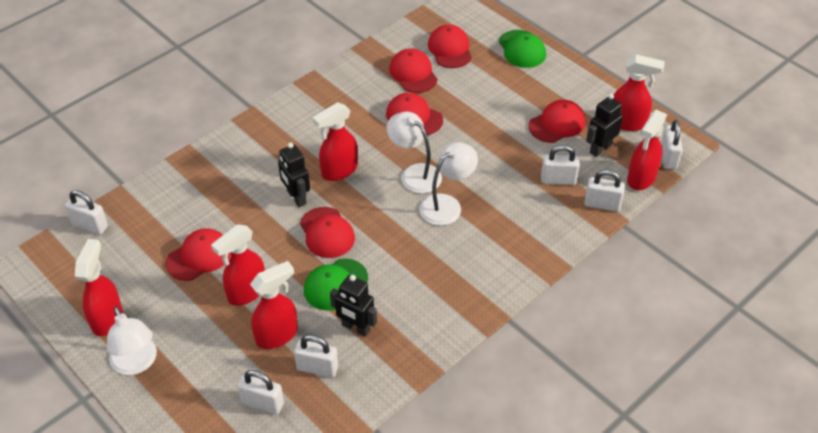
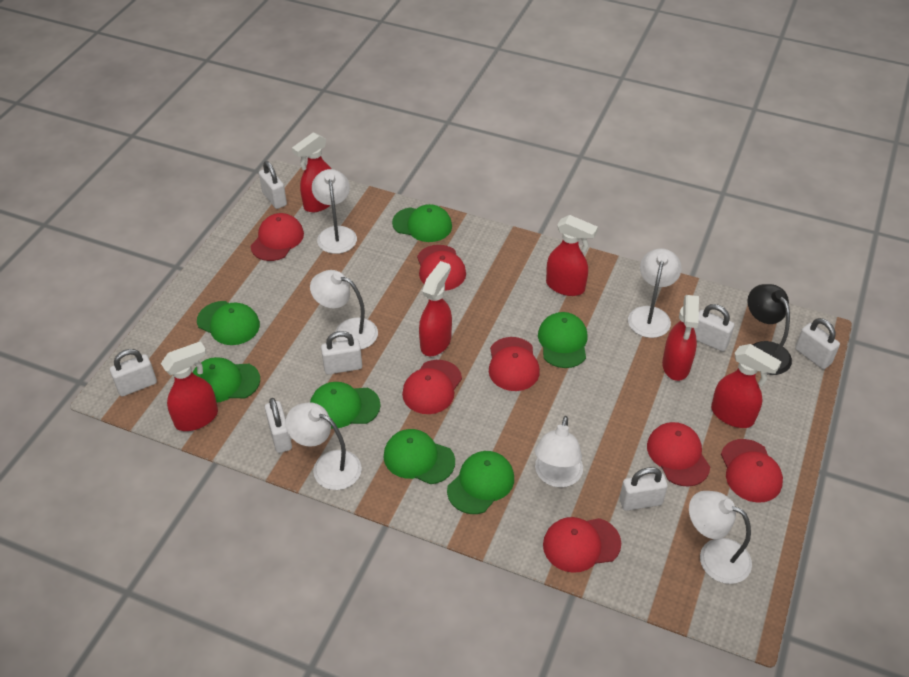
black lamp: none = 0 -> [747,284,792,375] = 1
black robot: [278,143,310,207] [330,275,377,337] [586,94,623,157] = 3 -> none = 0
green cap: [304,258,368,311] [499,30,546,68] = 2 -> [193,357,260,403] [197,301,260,345] [310,382,381,428] [384,429,455,484] [392,204,452,242] [447,451,514,514] [538,312,588,368] = 7
red cap: [166,228,231,281] [300,207,355,258] [386,93,443,135] [389,49,438,93] [428,25,472,68] [529,100,586,143] = 6 -> [251,213,304,261] [402,360,462,414] [417,245,466,291] [489,337,540,391] [543,517,621,573] [647,422,710,487] [721,439,783,502] = 7
white lamp: [107,306,157,375] [387,112,442,194] [419,142,478,226] = 3 -> [285,402,362,490] [310,270,378,349] [312,169,357,254] [535,416,583,487] [628,248,682,338] [689,491,752,584] = 6
white padlock: [65,190,108,234] [238,370,284,415] [294,335,338,378] [541,145,579,185] [584,170,625,212] [661,120,683,170] = 6 -> [110,349,157,396] [259,161,287,209] [265,398,292,453] [321,331,362,375] [619,467,668,511] [694,304,734,352] [795,318,840,369] = 7

